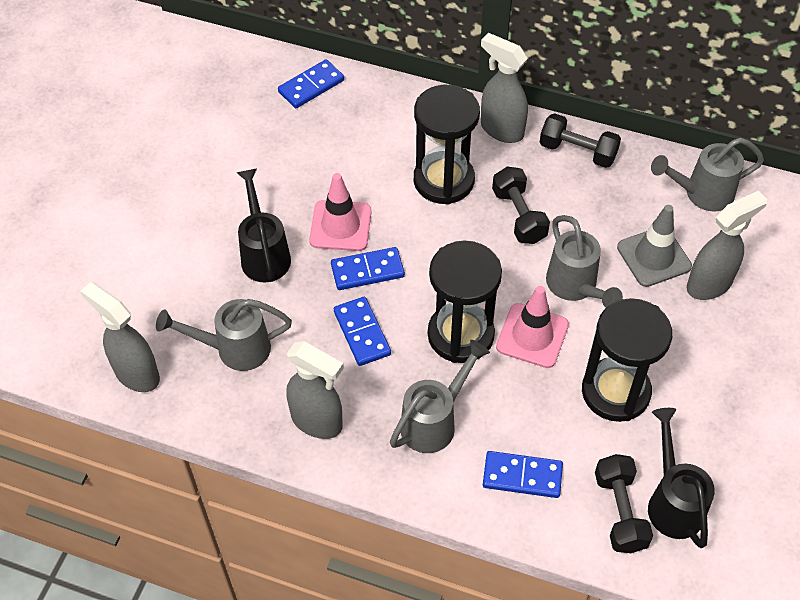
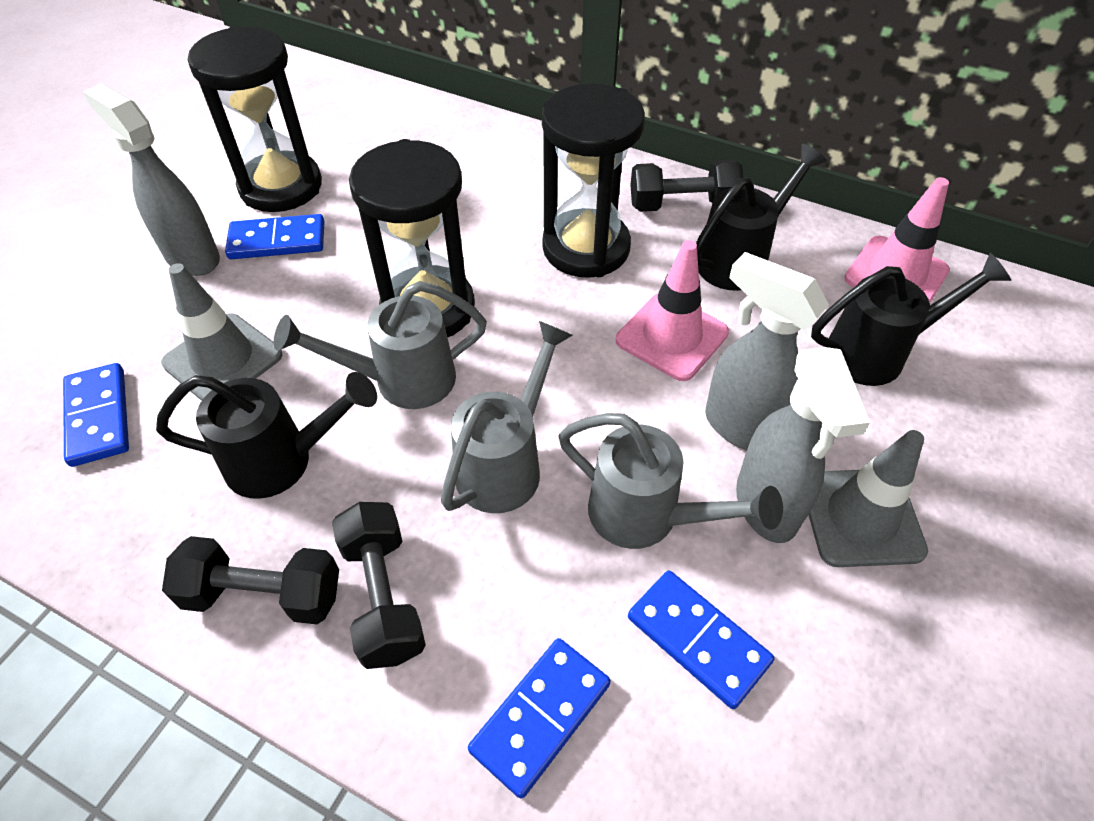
black watering can: [236,168,291,282] [648,408,715,548] = 2 -> [156,372,377,499] [696,144,827,291] [811,253,1011,386] = 3
grey spray bottle: [80,282,160,392] [286,341,344,439] [481,33,528,143] [687,191,767,300] = 4 -> [83,84,220,276] [705,252,829,450] [736,347,870,543] = 3
grey traffic cone: [617,205,692,287] = 1 -> [161,263,282,401] [809,430,928,567] = 2
grey watering can: [156,299,292,371] [390,340,490,453] [546,215,623,307] [651,138,764,212] = 4 -> [274,281,487,409] [441,321,573,513] [558,413,783,549] = 3

